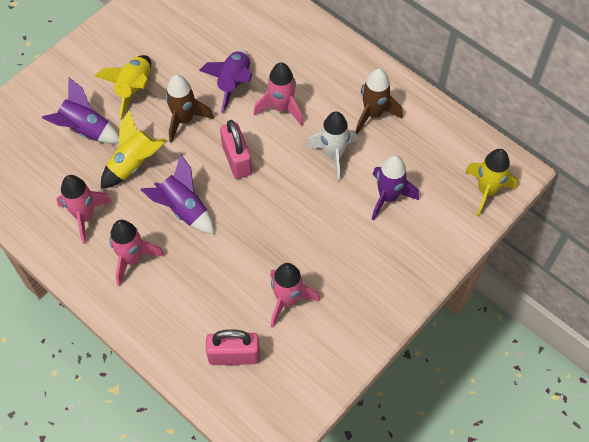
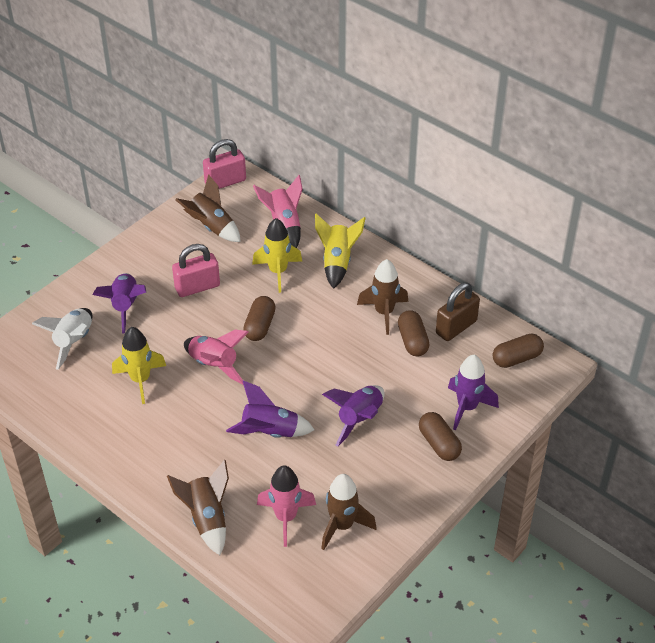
brown capsule: none = 0 -> [243,296,276,341] [398,310,429,356] [419,412,462,461] [493,334,544,368] = 4
brown padlock: none = 0 -> [436,283,480,341] = 1
brown rocket: [165,75,214,143] [356,69,403,134] = 2 -> [167,460,229,555] [175,174,241,242] [321,474,377,550] [357,259,408,335] = 4
pink rocket: [57,175,112,244] [109,220,164,287] [254,62,303,126] [270,263,320,328] = 4 -> [184,330,248,384] [253,175,303,248] [257,466,316,547] = 3

